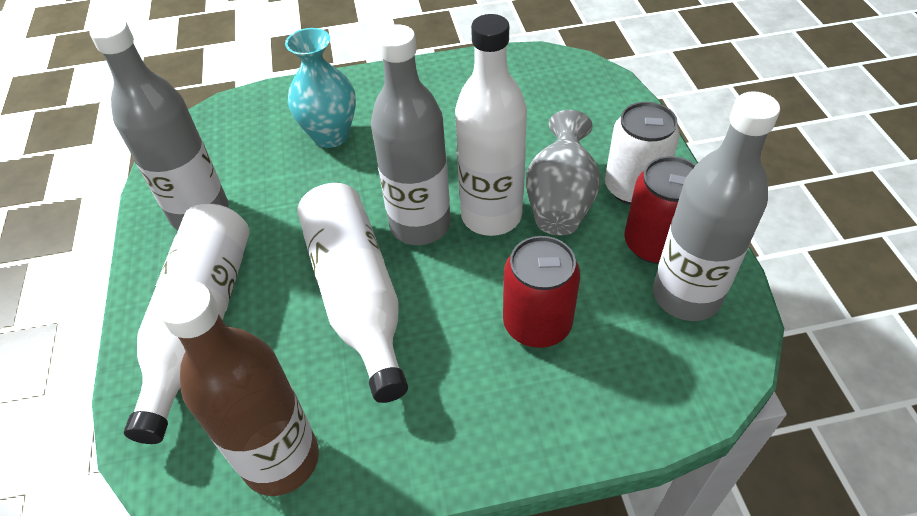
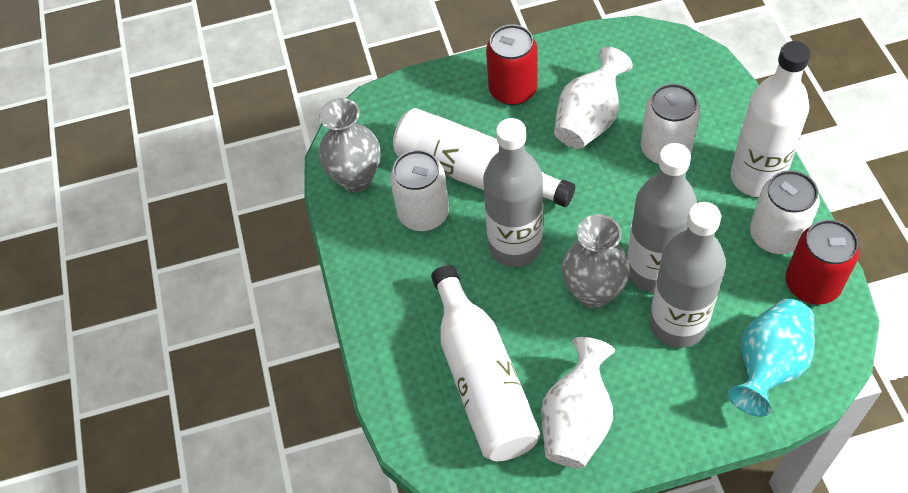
brown bottle: [158,281,319,496] = 1 -> none = 0
grey vase: [526,110,601,235] = 1 -> [318,98,380,192] [562,214,630,308] = 2
white can: [605,102,680,205] = 1 -> [390,150,449,231] [641,84,700,164] [750,170,820,254] = 3
white vase: none = 0 -> [541,337,615,468] [554,47,633,149] = 2

